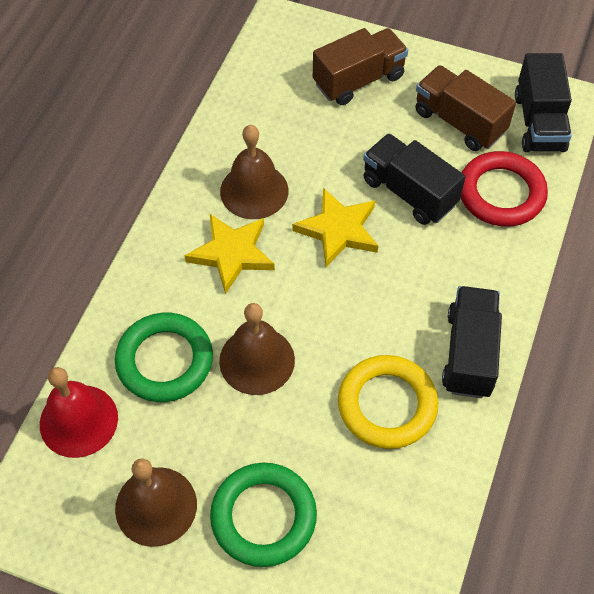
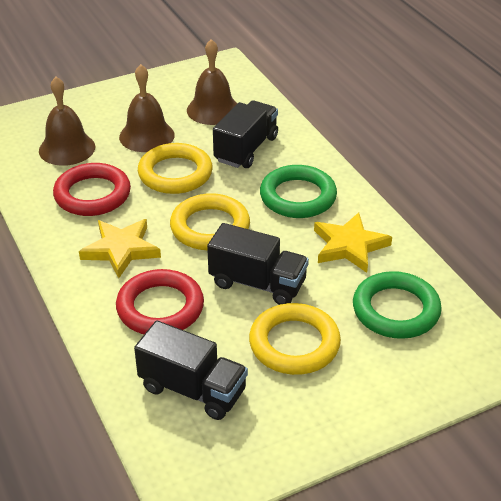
brown truck: [313,28,408,105] [416,65,516,151] = 2 -> none = 0
red bell: [40,367,118,458] = 1 -> none = 0
red ring: [461,151,548,227] = 1 -> [53,163,131,216] [116,269,204,334] = 2
yellow ring: [338,355,438,449] = 1 -> [138,143,213,194] [170,193,250,250] [249,303,341,375] = 3

